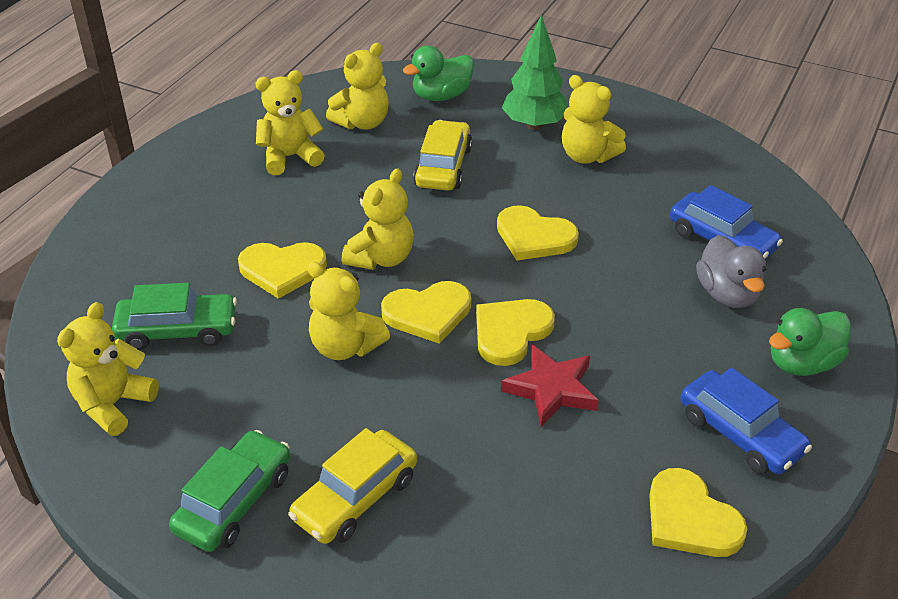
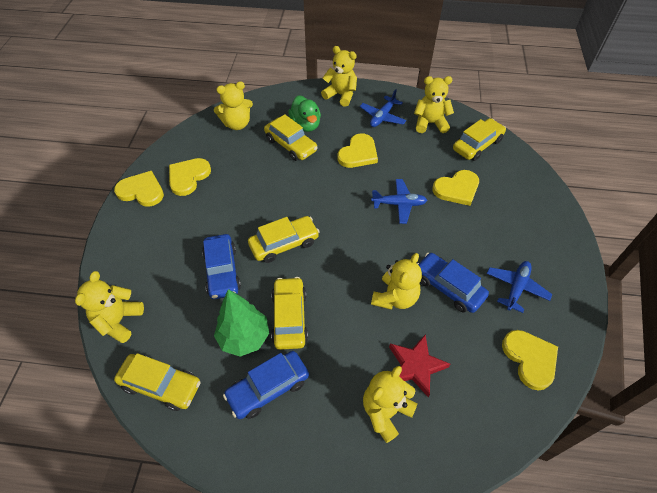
blue car: [670,185,783,260] [680,367,812,474] = 2 -> [202,234,241,299] [223,351,309,419] [417,253,489,313] = 3
blue plane: none = 0 -> [360,89,406,127] [371,179,427,224] [487,261,552,313] = 3
green car: [112,283,237,350] [169,430,290,552] = 2 -> none = 0
green duck: [403,45,474,101] [769,308,851,376] = 2 -> [288,95,321,132] = 1
grey duck: [696,235,766,308] = 1 -> none = 0
yellow car: [288,428,417,544] [413,120,472,191] = 2 -> [114,353,201,411] [248,216,320,263] [264,114,318,161] [271,277,308,350] [453,118,506,161] = 5

